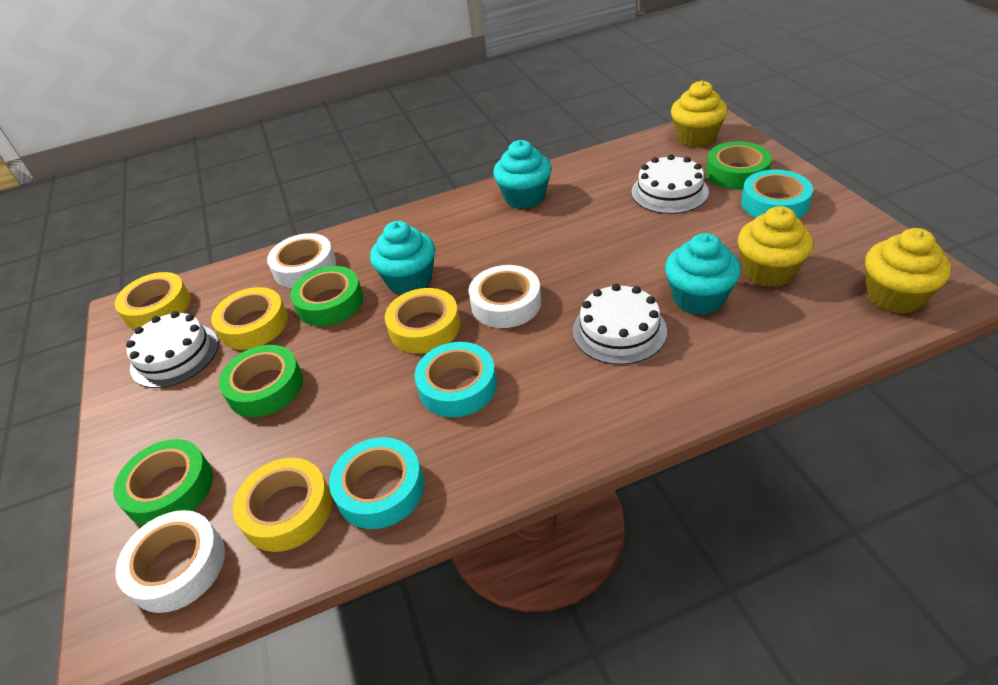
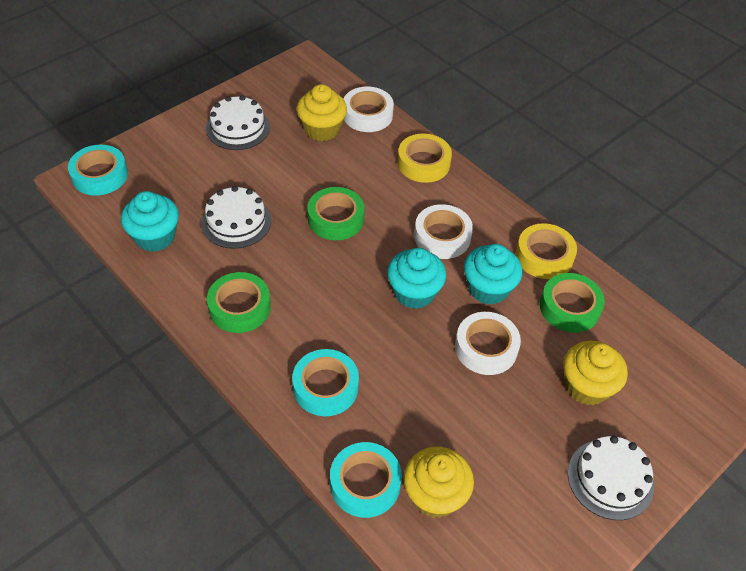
green tape: [113,439,213,526] [219,345,303,417] [290,266,363,326] [706,141,772,190] = 4 -> [207,272,271,333] [307,187,364,240] [540,273,605,333] = 3
yellow tape: [115,272,191,330] [211,287,288,350] [233,458,332,552] [385,288,460,354] = 4 -> [398,134,452,183] [516,223,577,279] = 2

